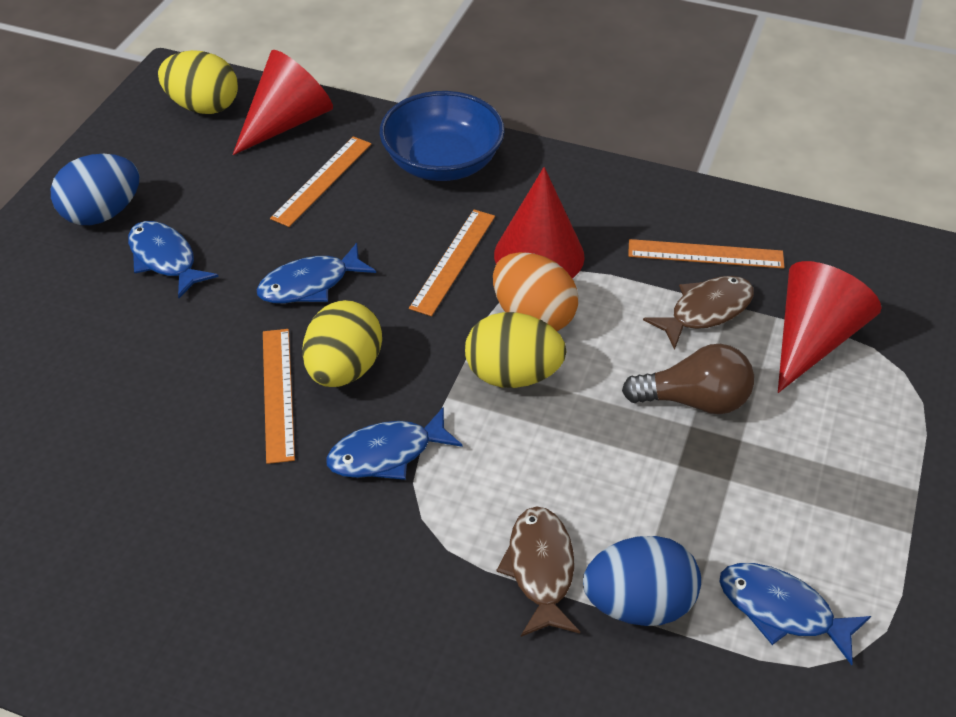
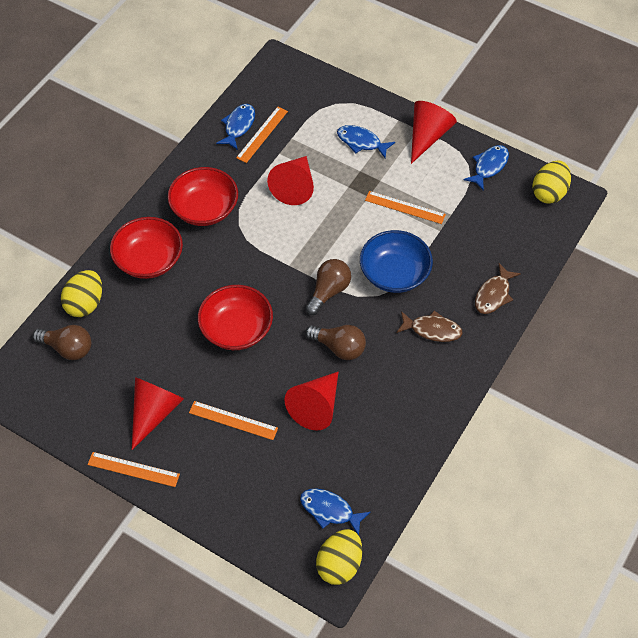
blue egg: [51,154,139,225] [583,536,701,626] = 2 -> none = 0
brown light bulb: [622,344,754,414] = 1 -> [32,325,91,360] [305,259,351,315] [305,325,366,360] = 3
orange egg: [493,252,578,331] = 1 -> none = 0
red bowl: none = 0 -> [110,217,183,279] [168,167,238,226] [198,285,273,350] = 3
red cone: [232,50,333,155] [494,167,585,278] [778,261,881,393] = 3 -> [132,377,184,450] [267,156,314,205] [285,372,338,431] [411,101,457,164] = 4

